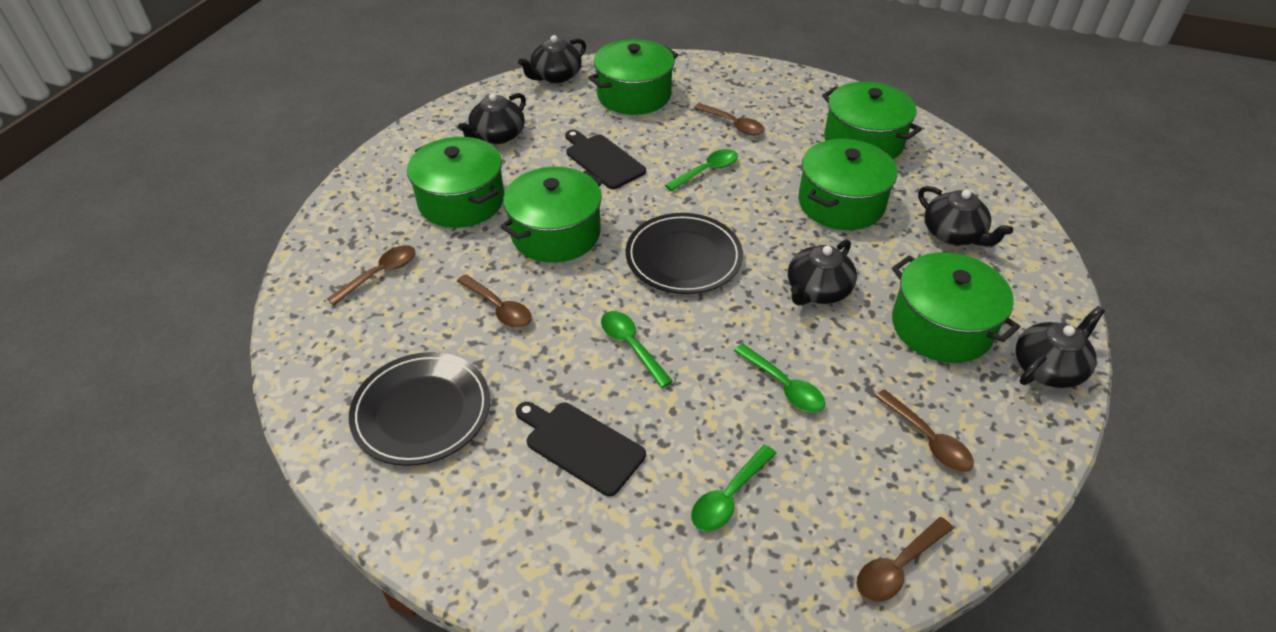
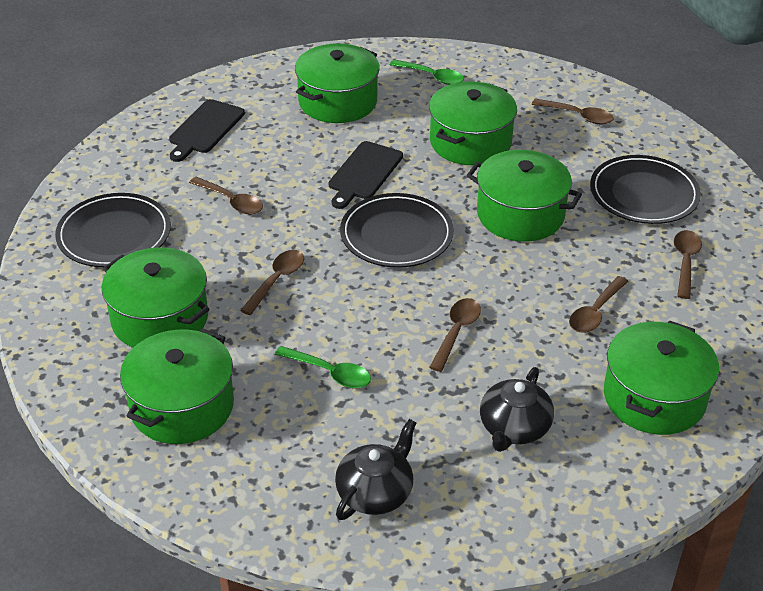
black plate: [349,352,490,466] [626,213,743,294] = 2 -> [55,193,171,267] [340,193,454,268] [590,155,701,224] = 3
black teapot: [458,93,526,144] [518,35,586,83] [788,239,857,305] [918,186,1013,246] [1016,306,1105,388] = 5 -> [335,419,416,520] [480,367,554,452] = 2
brown spoon: [327,245,415,306] [457,274,532,328] [694,103,765,135] [857,517,953,602] [875,389,974,472] = 5 -> [189,177,263,214] [240,250,304,315] [429,298,481,372] [532,98,614,124] [569,276,629,333] [674,230,702,299] = 6
green spoon: [601,311,673,388] [665,149,738,191] [691,445,777,531] [734,344,825,413] = 4 -> [275,346,371,388] [389,59,464,85] = 2

